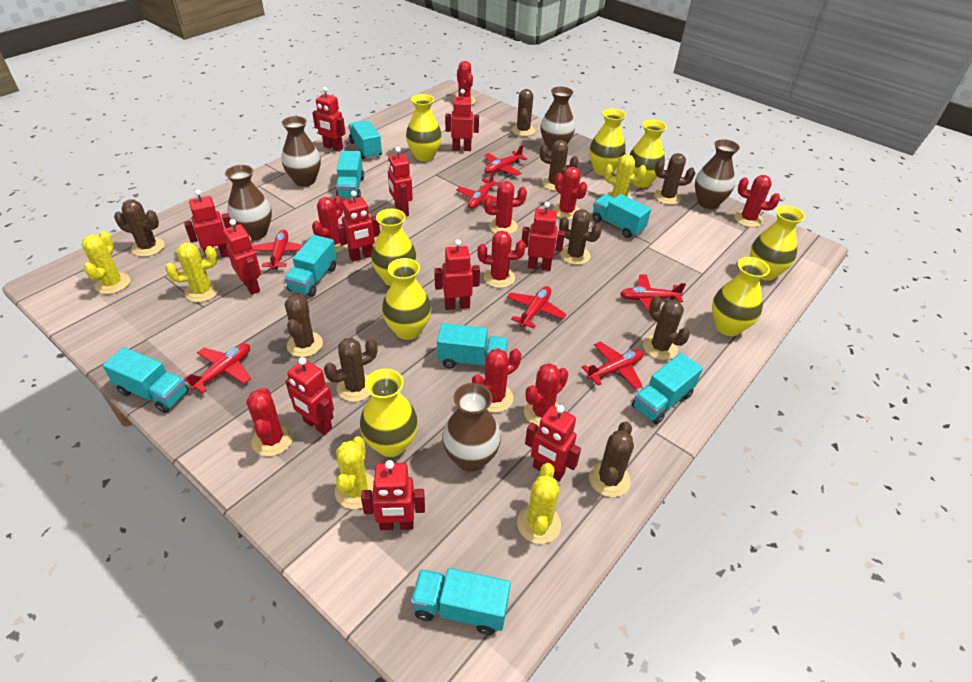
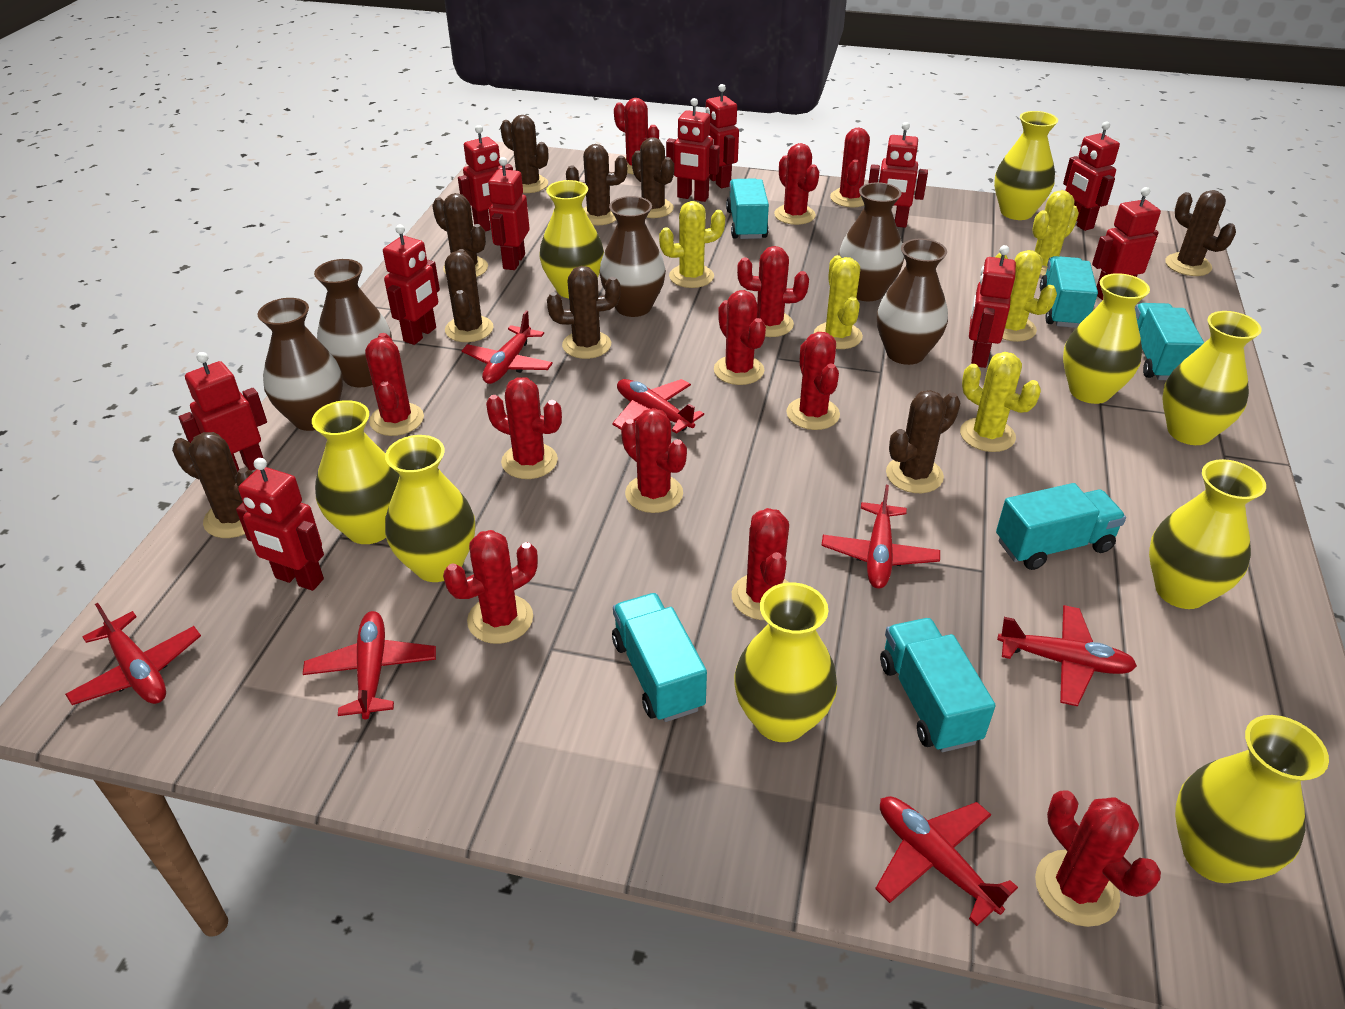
red cactus: [246,387,293,456] [312,196,347,252] [453,61,476,105] [472,349,521,413] [477,231,526,288] [484,181,527,234] [524,363,568,426] [553,167,587,220] [734,175,780,227] = 9 -> [365,333,424,436] [443,530,538,644] [486,377,562,479] [614,98,659,174] [621,408,687,513] [714,290,766,385] [732,508,789,620] [737,246,809,337] [774,143,819,225] [787,332,840,430] [830,128,870,207] [1035,790,1161,927] = 12
turquoise truck: [102,347,189,413] [284,235,337,297] [336,151,364,198] [348,121,382,159] [411,568,511,635] [437,323,508,368] [592,194,651,238] [632,353,703,425] = 8 -> [612,593,707,722] [726,178,769,239] [880,618,996,752] [996,483,1126,570] [1040,256,1098,328] [1135,303,1204,380] = 6
yellow vase: [360,369,418,457] [371,209,417,286] [382,258,431,340] [406,94,442,161] [589,109,626,176] [629,120,667,188] [712,257,770,336] [750,205,805,281] = 8 -> [312,400,400,544] [385,435,475,582] [539,180,604,298] [734,582,837,742] [994,111,1058,220] [1063,273,1150,404] [1149,459,1266,609] [1162,311,1262,445] [1175,715,1329,883] = 9

